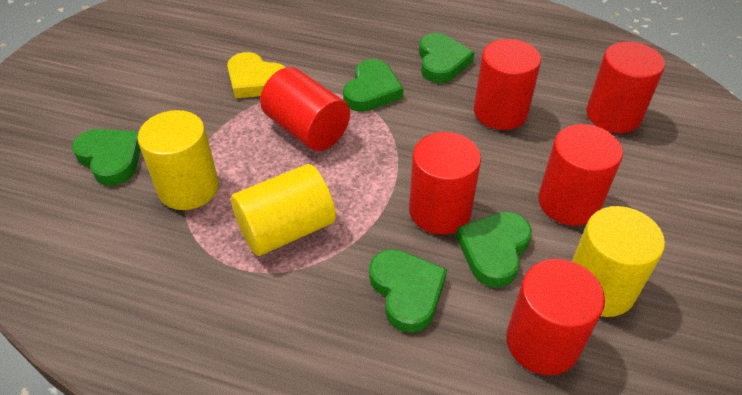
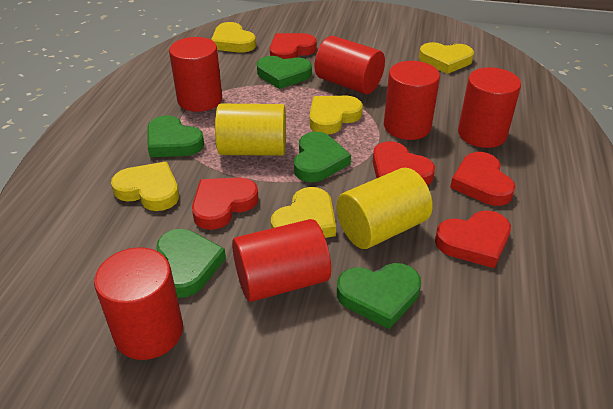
red heart: none = 0 -> [192,177,259,230] [270,33,317,59] [373,141,435,185] [435,211,511,268] [450,152,516,206] = 5
yellow cylinder: [138,110,219,210] [231,164,336,256] [572,206,665,317] = 3 -> [215,104,286,156] [337,168,433,249] = 2
yellow heart: [227,52,286,98] = 1 -> [111,162,179,211] [211,22,256,53] [271,187,336,238] [309,96,363,134] [419,42,474,74] = 5

